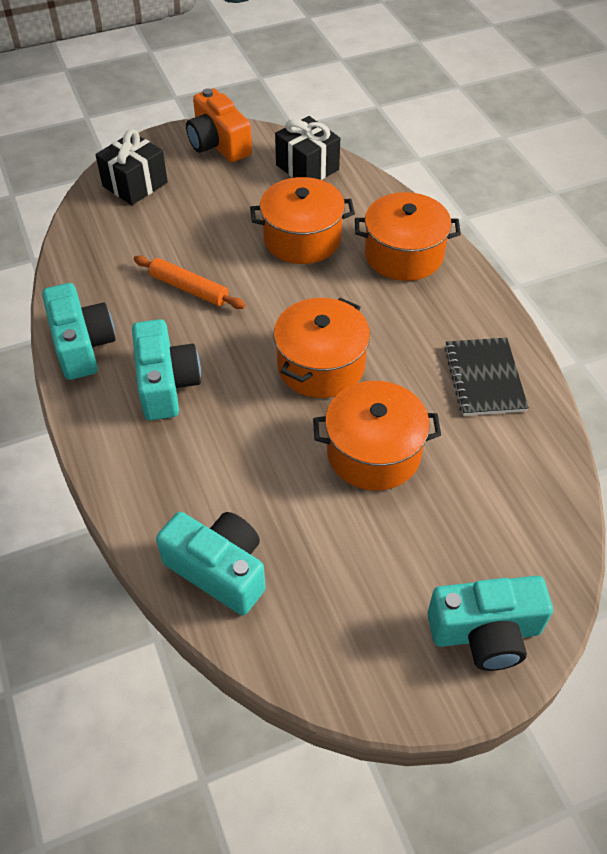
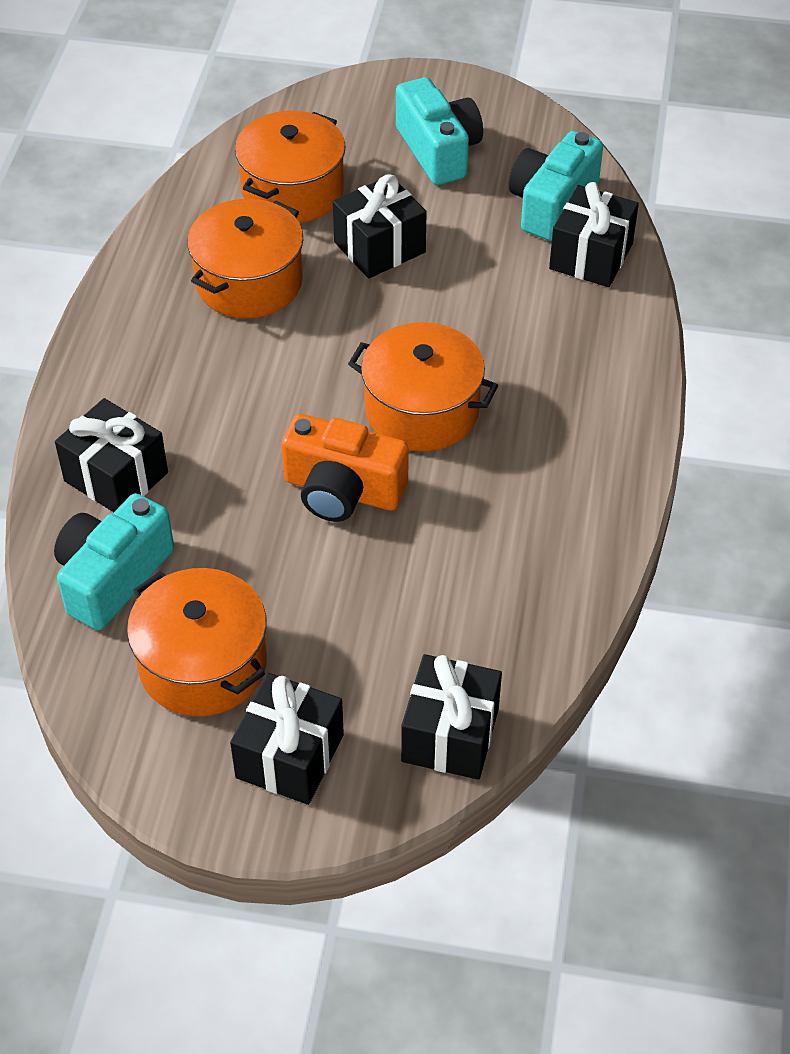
black gift: [95,129,168,205] [275,116,340,180] = 2 -> [55,398,168,512] [230,673,344,805] [333,174,427,279] [401,654,502,780] [549,182,639,287] = 5
black notebook: [444,337,529,416] = 1 -> none = 0
orange rolling pin: [134,256,246,309] = 1 -> none = 0
turquoise camera: [42,283,115,380] [132,319,201,420] [156,512,265,615] [427,576,553,671] = 4 -> [54,493,174,630] [396,77,483,185] [509,131,603,241] = 3

